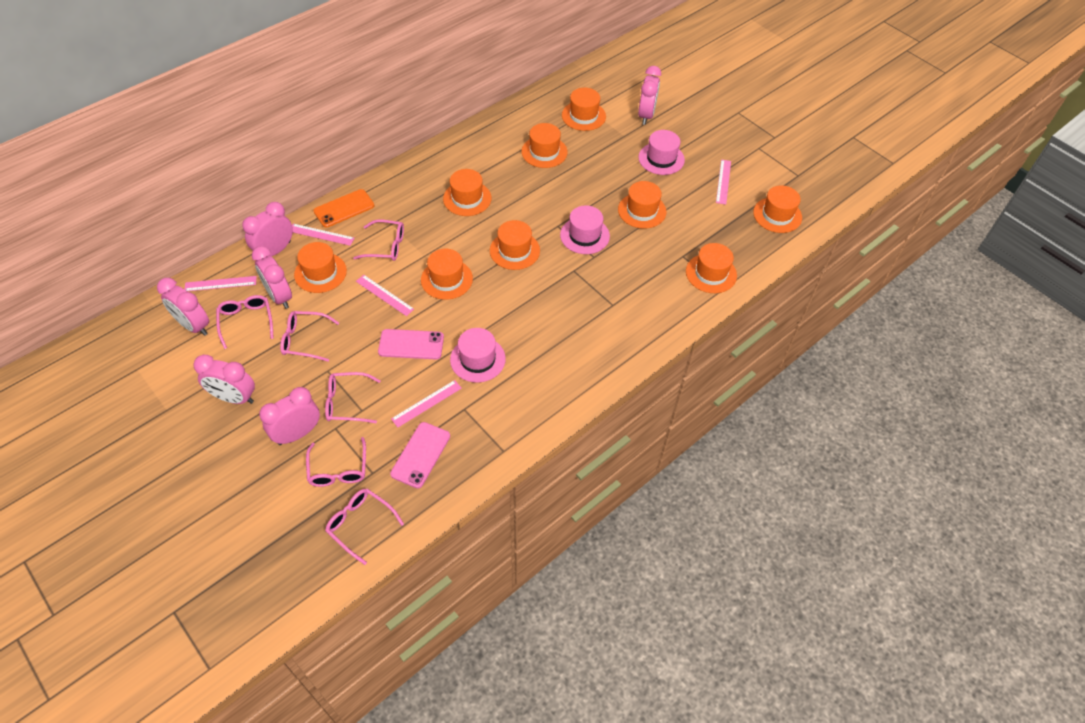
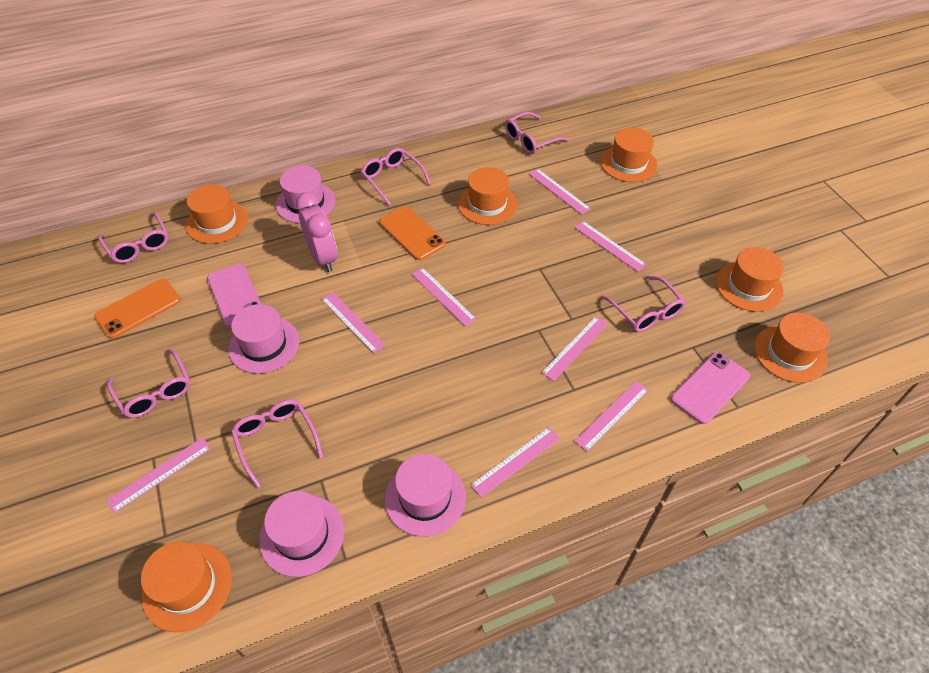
orange hat: [294,242,347,293] [421,249,473,300] [443,169,491,216] [490,220,540,270] [522,123,568,168] [562,88,606,131] [618,181,667,229] [686,243,737,293] [753,185,802,233] = 9 -> [141,542,232,632] [186,184,248,244] [458,167,517,225] [600,128,657,182] [716,247,784,312] [754,313,830,383] = 6
orange phone: [313,189,375,228] = 1 -> [94,279,181,339] [379,206,446,260] = 2
pink clock: [157,278,209,336] [193,355,255,404] [242,202,293,256] [252,246,292,309] [259,387,320,445] [638,66,661,125] = 6 -> [296,192,338,272] = 1
pink hat: [450,328,506,383] [560,205,610,254] [638,130,685,175] = 3 -> [228,304,299,374] [259,491,344,577] [276,166,335,223] [385,454,466,537] = 4
pink ruler: [184,276,257,291] [292,224,354,246] [356,275,414,316] [391,380,462,428] [716,160,731,205] = 5 -> [106,437,211,513] [321,292,386,353] [411,267,476,326] [471,427,560,498] [529,168,591,215] [541,316,608,381] [574,221,647,272] [574,381,649,452] = 8

